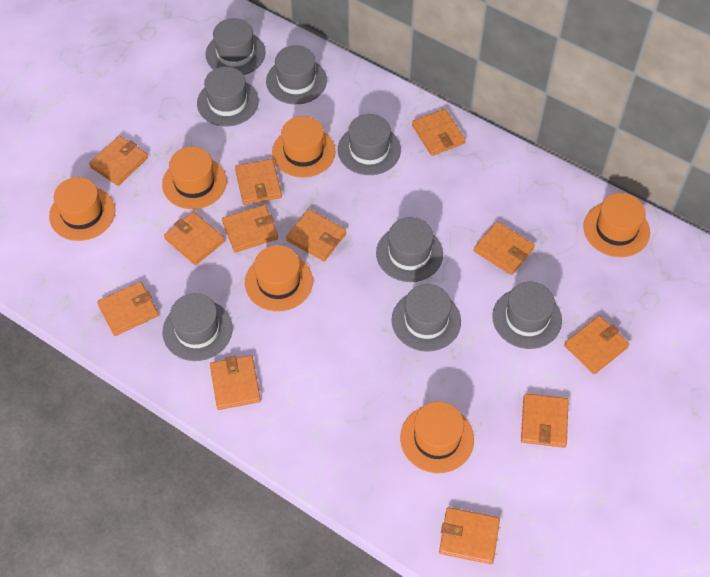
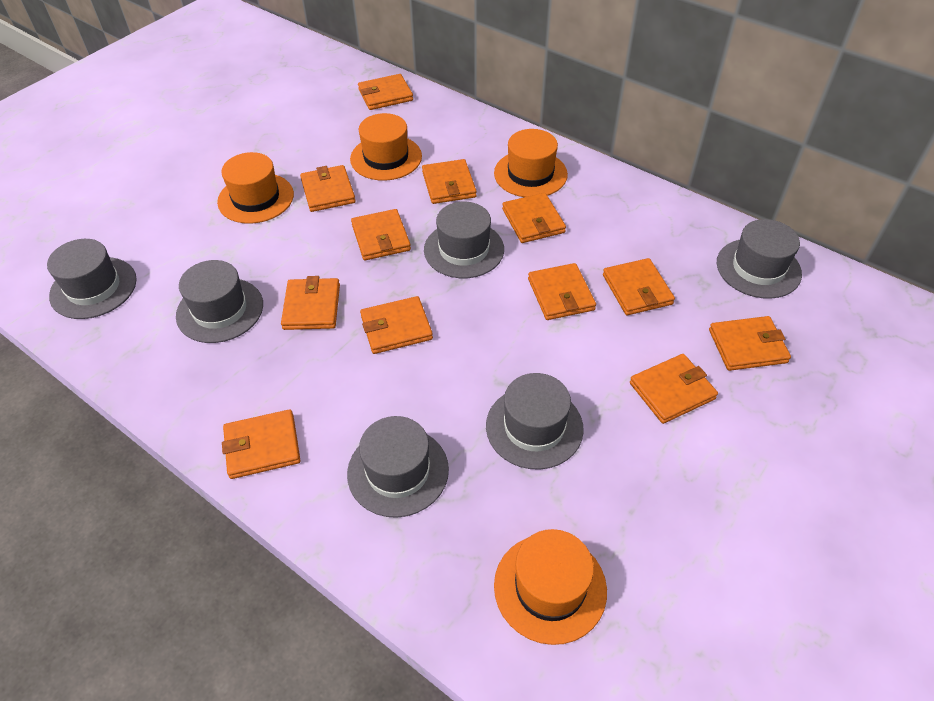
grey hat: [163,293,233,361] [197,67,259,126] [206,18,265,75] [266,45,327,104] [338,114,401,175] [376,217,443,282] [392,284,461,352] [492,282,562,349] = 8 -> [47,239,137,319] [176,260,263,343] [347,416,449,518] [424,202,504,278] [486,373,584,470] [717,219,802,299] = 6
orange hat: [49,177,115,241] [162,147,227,209] [245,245,313,311] [272,116,335,178] [400,402,474,473] [583,193,650,257] = 6 -> [217,152,294,224] [350,113,422,181] [494,129,568,197] [494,529,607,645] = 4

